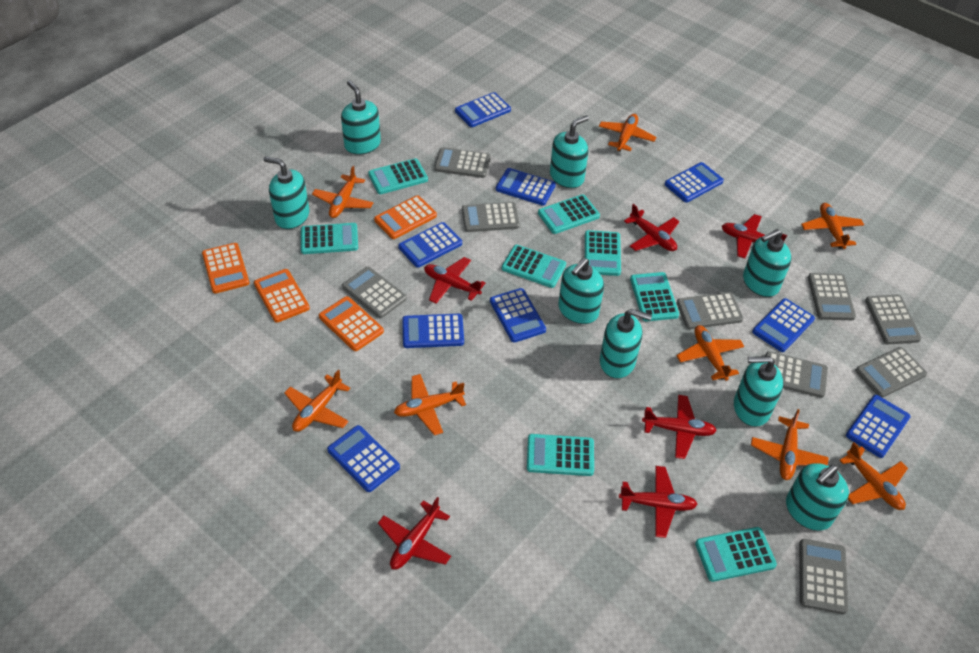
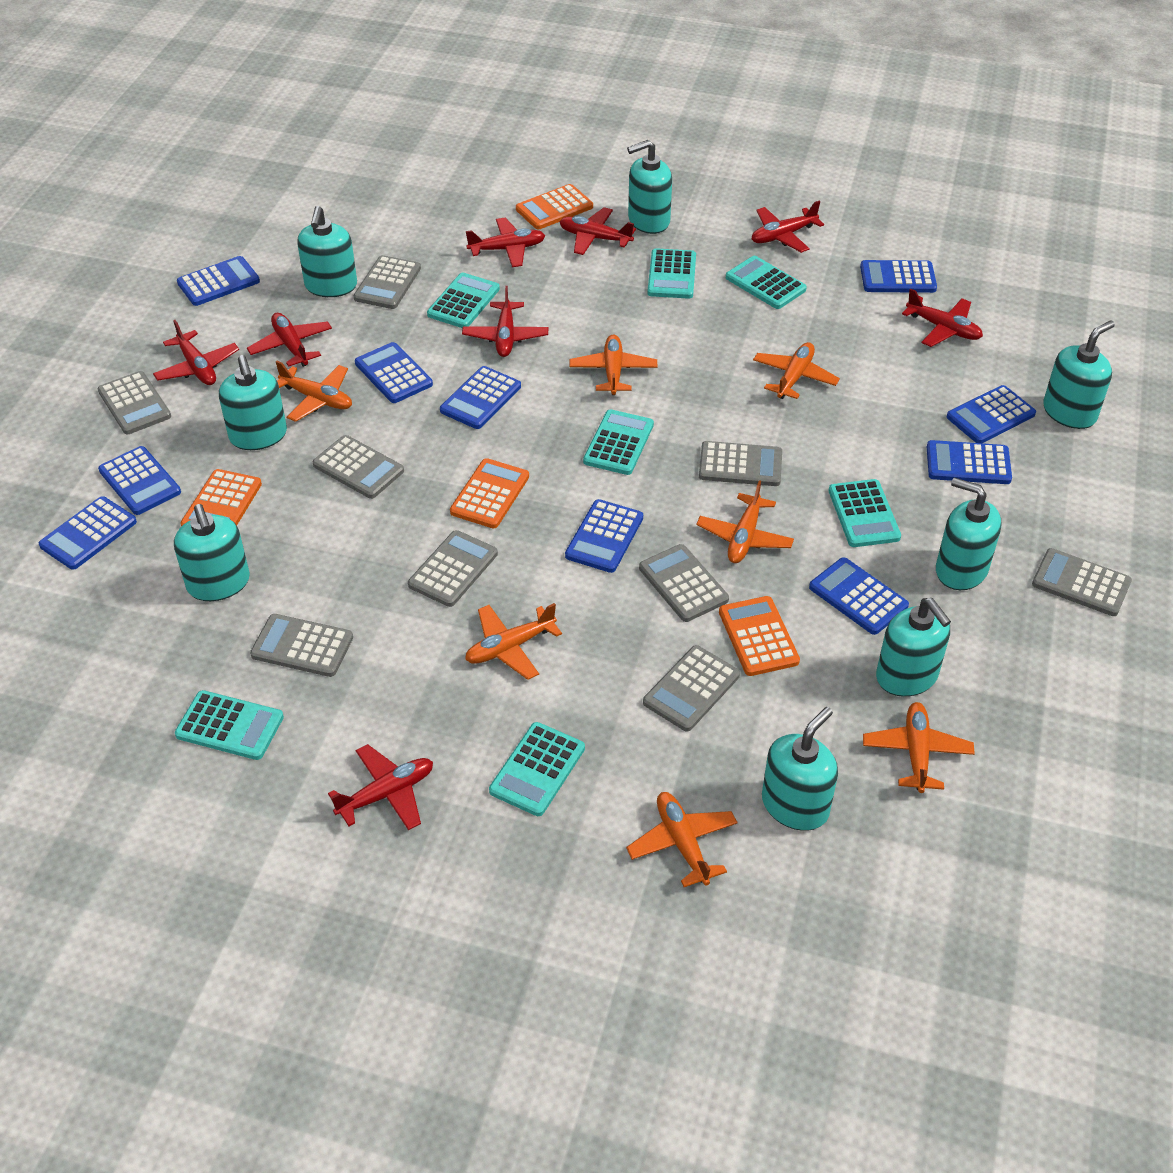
blue calculator: [327,425,400,492] [398,222,462,268] [402,314,464,348] [455,92,511,127] [490,288,546,343] [496,168,556,206] [665,162,724,202] [752,298,815,352] [846,395,911,458] = 9 -> [39,496,137,570] [98,446,181,515] [177,256,260,306] [355,342,433,403] [440,366,521,429] [565,499,643,573] [809,557,909,635] [860,260,937,293] [927,440,1012,484] [947,385,1036,443] = 10
orange plane: [284,370,350,432] [312,166,373,218] [394,374,466,435] [599,114,656,152] [677,325,745,381] [751,409,829,480] [801,203,864,249] [839,442,908,510] = 8 -> [276,361,352,422] [465,603,562,680] [569,334,657,395] [626,792,738,887] [696,480,794,563] [753,342,840,399] [863,702,975,793] = 7
red plane: [378,497,451,569] [424,257,485,304] [619,466,698,538] [624,204,679,251] [642,395,717,459] [722,214,787,259] = 6 -> [153,320,239,385] [247,313,332,367] [328,744,433,830] [462,286,548,357] [466,218,545,267] [559,207,636,255] [752,201,824,253] [902,288,983,347] = 8
turquoise calculator: [301,223,358,254] [368,158,428,194] [502,245,566,288] [527,434,594,476] [538,194,600,234] [585,230,621,276] [630,272,679,321] [695,527,777,582] = 8 -> [175,690,284,760] [427,273,500,328] [489,722,585,816] [583,409,654,475] [647,248,696,299] [726,256,807,309] [828,479,901,547] = 7

